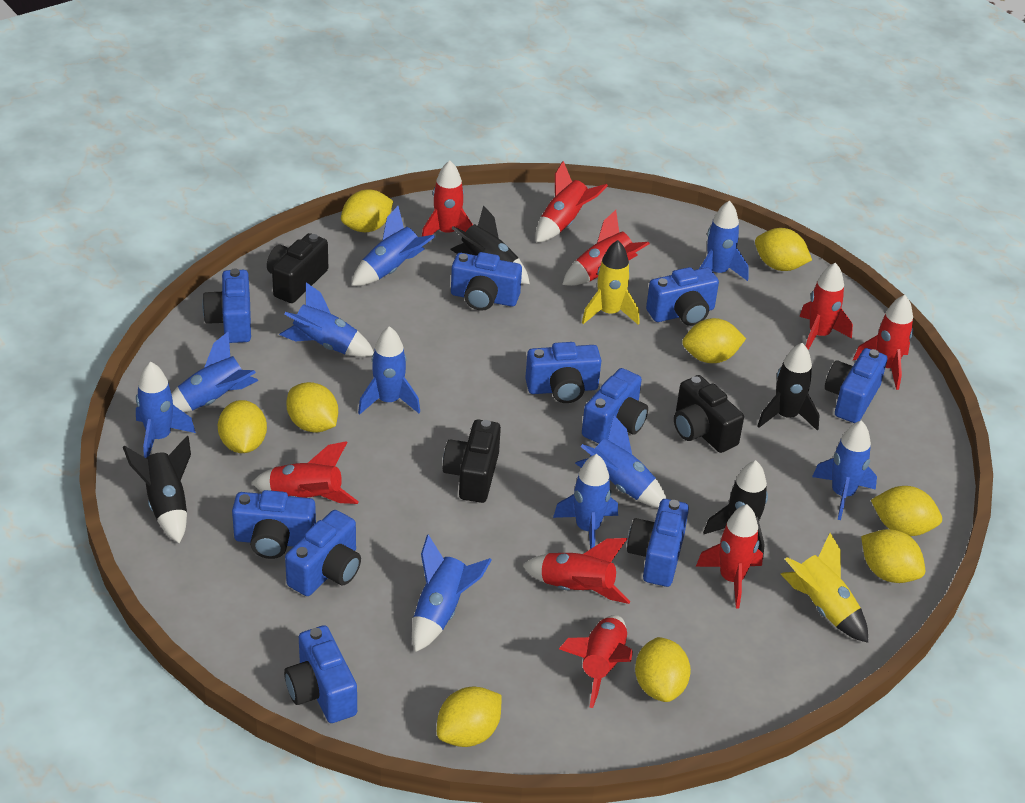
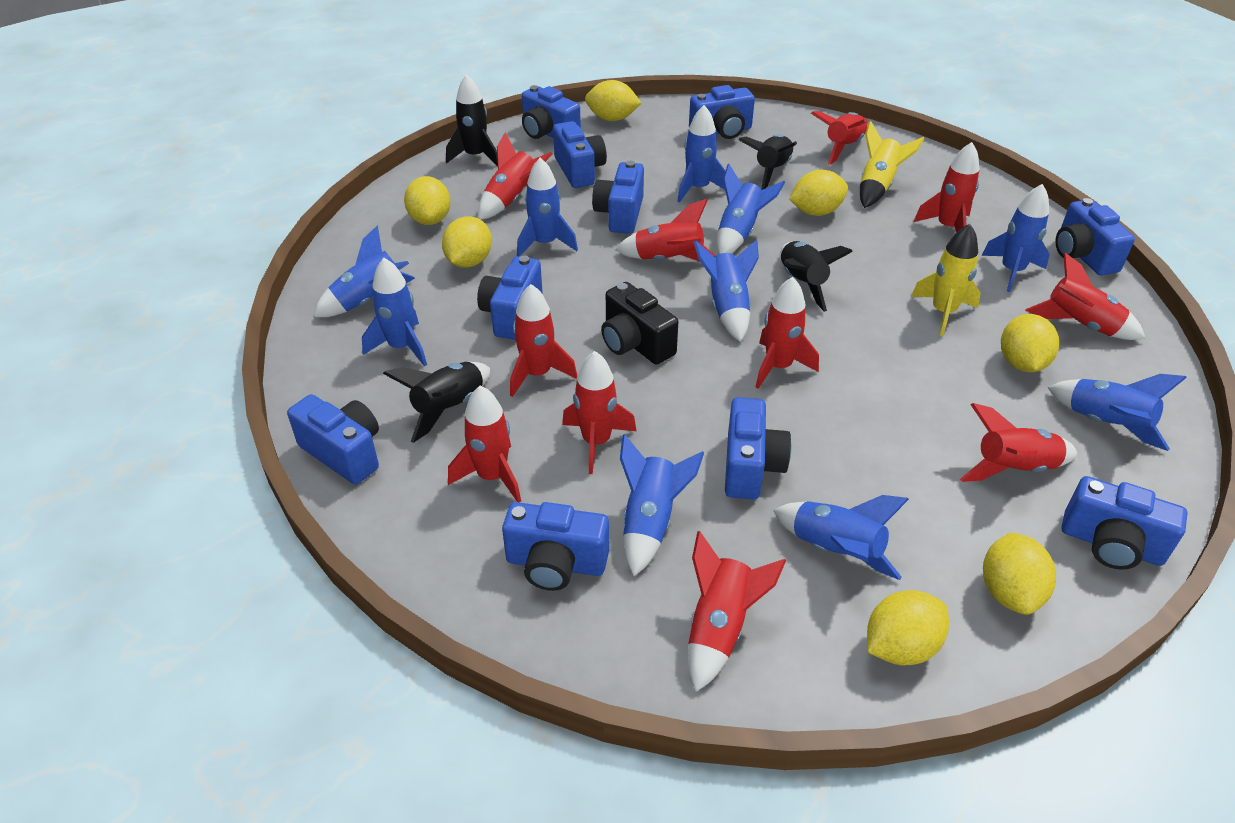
black camera: [267,233,328,303] [443,419,501,503] [674,375,744,453] = 3 -> [601,282,678,365] = 1
red rocket: [252,441,359,504] [422,160,473,236] [523,538,631,604] [536,161,608,243] [559,615,633,708] [562,210,650,286] [696,504,763,609] [799,262,853,350] [853,295,913,390] = 9 -> [448,385,521,502] [478,132,552,220] [510,284,577,397] [562,351,636,474] [615,199,716,262] [688,531,786,692] [756,277,819,389] [811,111,868,165] [914,142,979,233] [960,403,1077,482] [1025,253,1145,340] = 11
yellow lemon: [218,400,267,453] [286,382,338,433] [341,189,393,232] [437,686,502,747] [635,637,691,702] [682,318,746,363] [755,228,812,271] [861,529,925,583] [871,486,942,536] = 9 -> [404,176,451,225] [442,216,492,268] [585,80,641,121] [789,170,848,216] [867,590,949,665] [983,533,1056,615] [1001,314,1059,372] = 7

